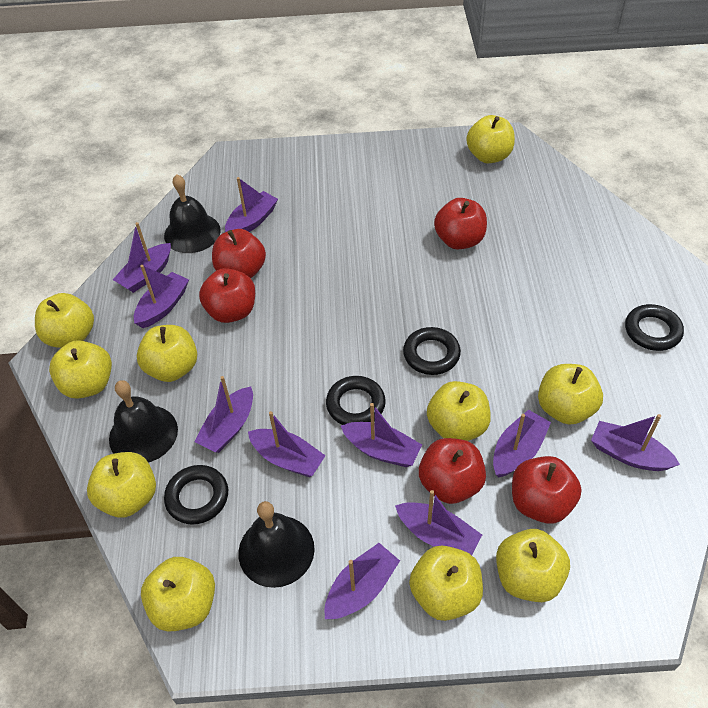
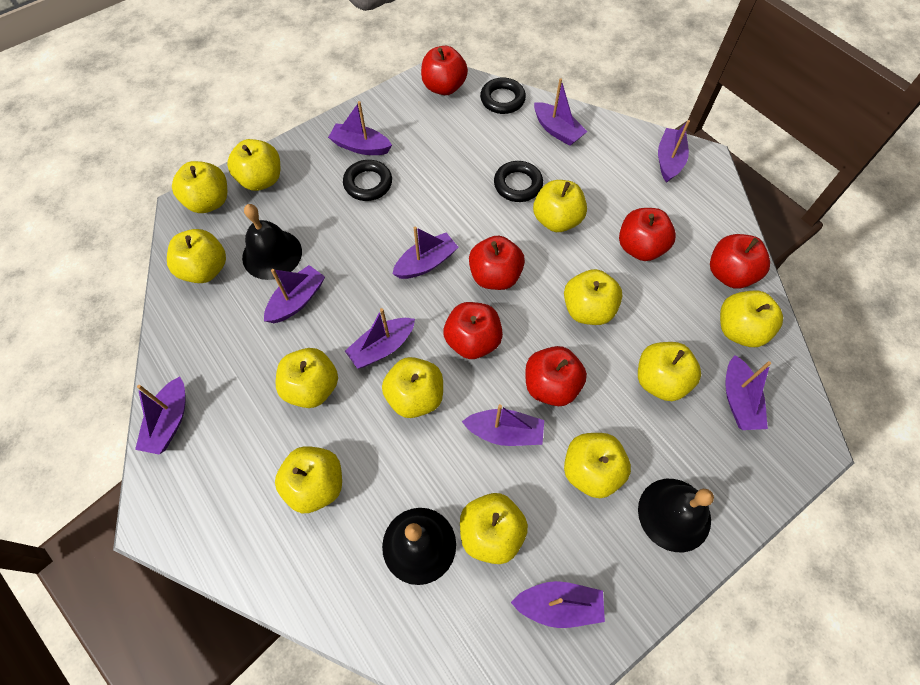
black ring: [164,465,228,525] [326,376,386,425] [403,327,461,375] [625,304,684,351] = 4 -> [343,160,392,201] [480,77,526,114] [494,161,543,202] = 3
red apple: [199,268,255,323] [212,229,266,278] [419,438,486,504] [434,198,487,249] [512,456,582,524] = 5 -> [421,46,468,95] [443,302,503,359] [469,236,525,290] [525,346,587,406] [619,208,676,261] [710,234,770,288] = 6
yellow apple: [35,293,94,348] [49,340,112,399] [87,452,156,518] [137,325,197,382] [141,557,215,632] [409,546,483,621] [427,381,491,441] [466,115,515,163] [496,529,570,602] [538,364,603,425] = 10 -> [167,229,226,283] [172,161,227,213] [227,139,280,191] [275,446,342,513] [276,348,338,408] [382,357,443,418] [460,493,528,564] [533,180,587,232] [564,269,623,325] [564,433,631,498] [638,342,701,401] [720,291,783,347] = 12

